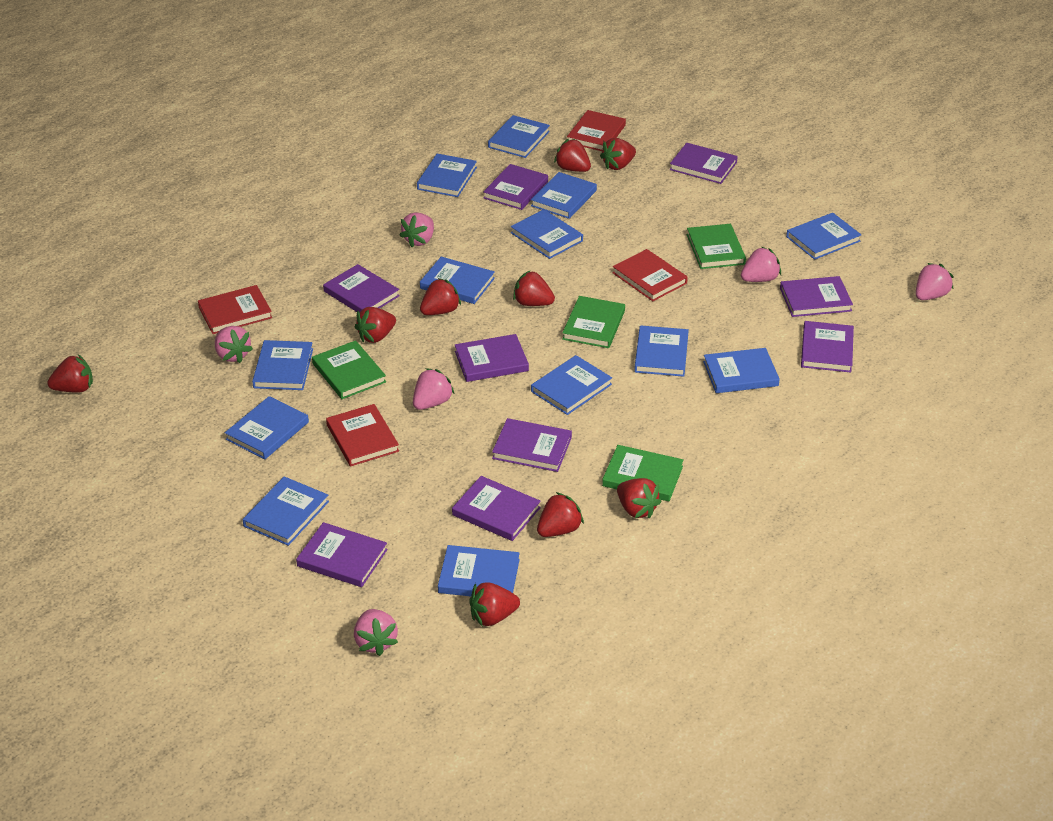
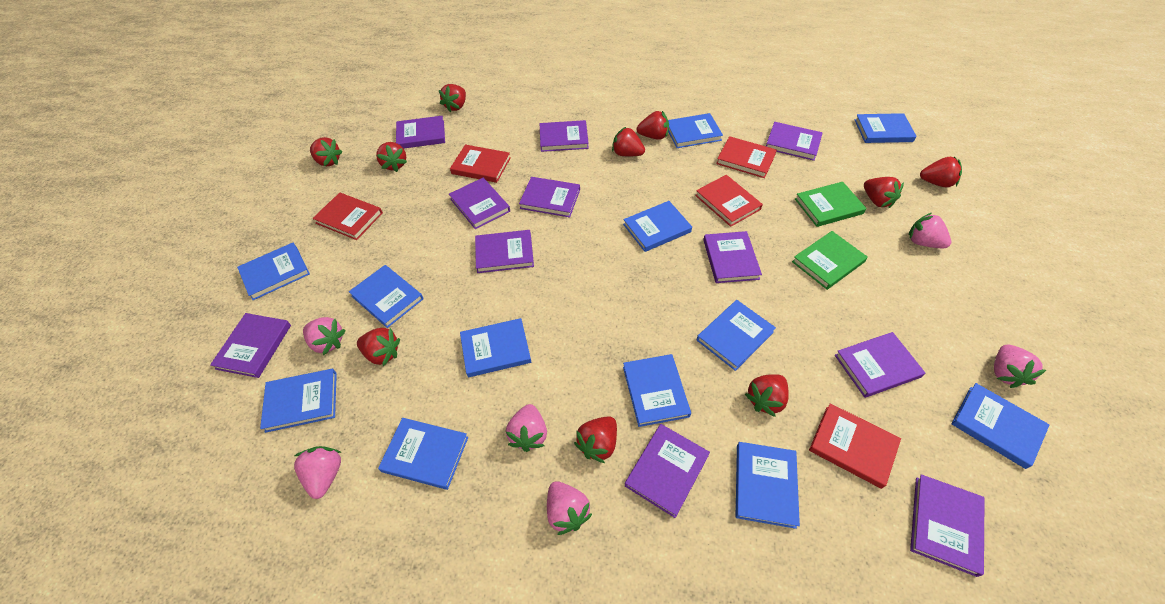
blue book: [225,396,309,459] [243,476,329,546] [252,340,313,390] [417,154,477,197] [420,257,495,304] [438,545,520,596] [488,115,550,158] [511,209,583,259] [531,172,597,219] [531,355,612,415] [634,325,689,377] [703,348,780,393] [786,213,861,260] = 13 -> [237,242,310,300] [260,369,337,433] [349,265,424,328] [378,418,468,490] [460,318,531,377] [623,201,692,252] [623,354,691,427] [668,113,723,148] [697,300,776,371] [736,442,800,529] [855,113,917,143] [951,383,1049,469] = 12
green book: [312,340,386,399] [562,296,625,348] [602,445,684,501] [687,224,746,269] = 4 -> [792,231,868,290] [795,182,867,227] = 2
purple book: [296,522,388,587] [323,264,400,312] [452,476,541,541] [455,334,529,382] [483,164,548,210] [492,418,572,472] [670,143,738,184] [780,276,853,317] [801,321,854,373] = 9 -> [210,313,291,378] [396,116,445,149] [449,178,510,229] [475,230,534,273] [519,177,580,217] [540,120,589,152] [625,424,710,518] [703,231,762,283] [766,122,823,161] [835,332,925,398] [910,474,985,577] = 11
red book: [198,285,272,334] [326,404,399,467] [567,110,626,151] [612,249,688,301] = 4 -> [313,193,383,240] [450,145,511,183] [695,175,763,227] [716,136,777,178] [809,403,901,489] = 5
red strawberry: [47,354,93,392] [355,307,396,343] [420,278,461,315] [470,582,520,627] [513,270,555,306] [537,492,584,537] [554,139,591,172] [600,138,636,170] [617,478,662,518] = 9 -> [310,137,342,166] [357,328,400,366] [376,142,407,172] [439,84,466,112] [574,416,617,463] [612,127,645,156] [637,111,669,140] [745,374,789,417] [864,177,904,208] [920,157,962,187] = 10

